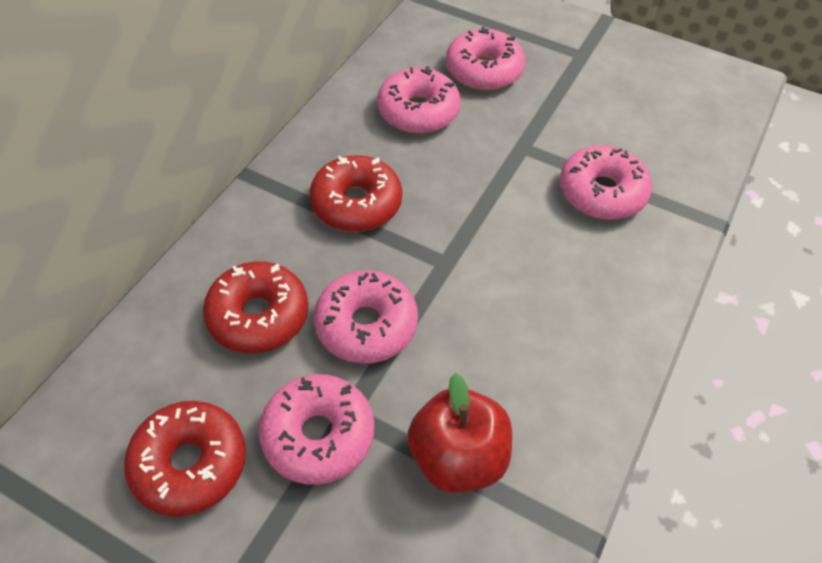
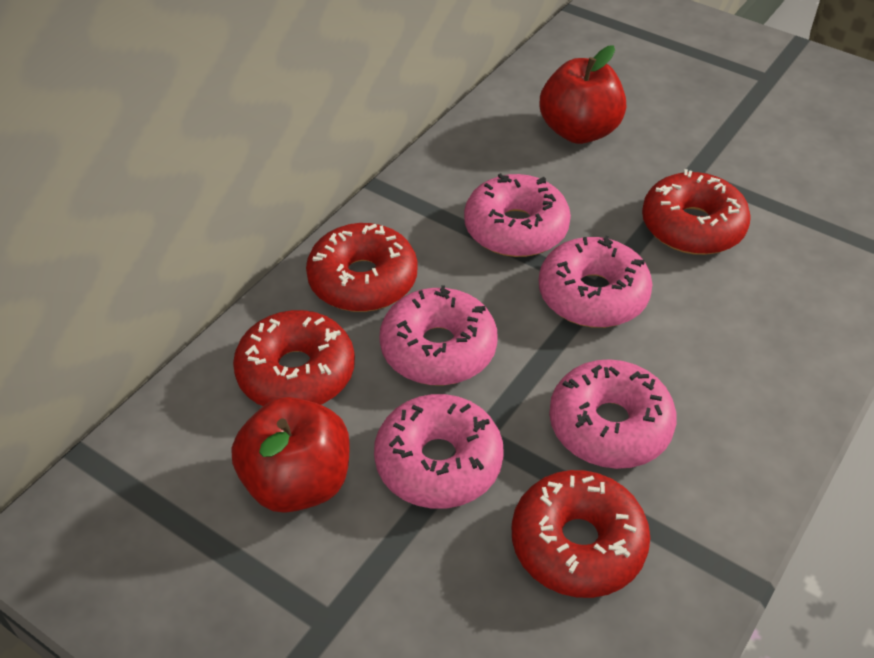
red apple: [408,373,512,493] = 1 -> [232,397,350,513] [540,45,626,144] = 2
red donut: [124,401,246,517] [203,261,308,353] [310,155,402,232] = 3 -> [233,310,355,406] [306,223,418,312] [512,470,650,598] [642,169,751,255] = 4

